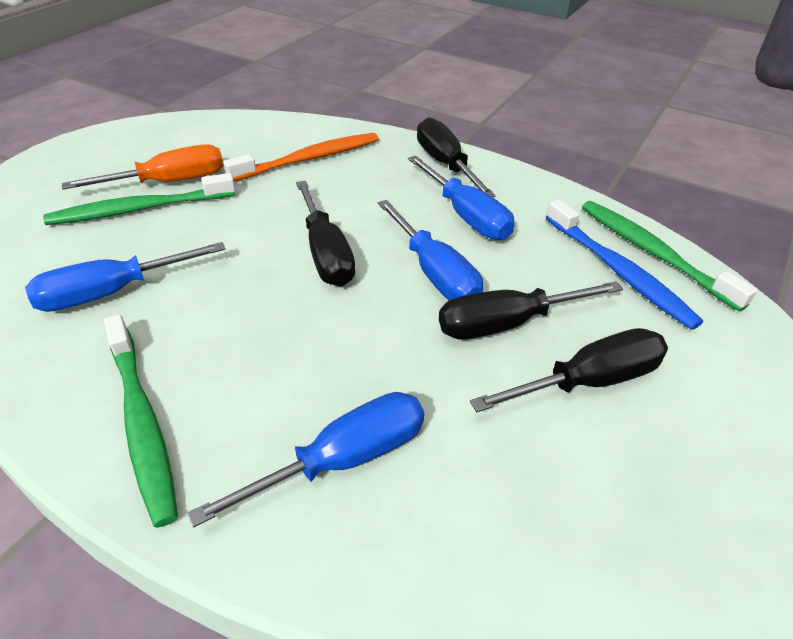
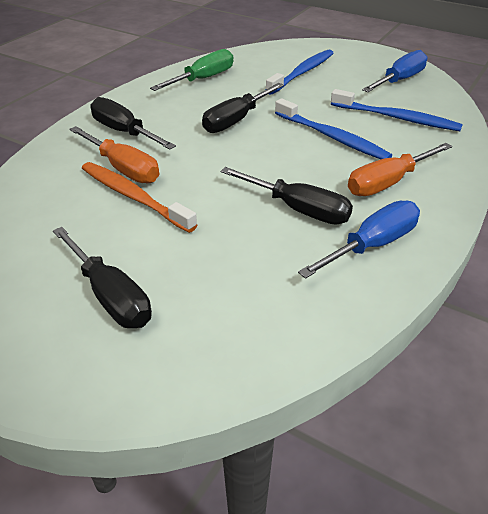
blue screwdriver: [25,242,225,312] [188,392,424,527] [378,200,483,300] [408,155,515,240] = 4 -> [298,200,420,279] [362,50,427,92] = 2
blue toothbrush: [546,199,703,330] = 1 -> [266,50,333,95] [275,98,392,159] [331,89,463,131] = 3
green screwdriver: none = 0 -> [150,49,233,91] = 1
green toothbrush: [43,173,235,225] [104,314,178,528] [582,201,757,312] = 3 -> none = 0
orange screwdriver: [62,144,224,190] = 1 -> [69,126,159,183] [348,143,452,196] = 2

